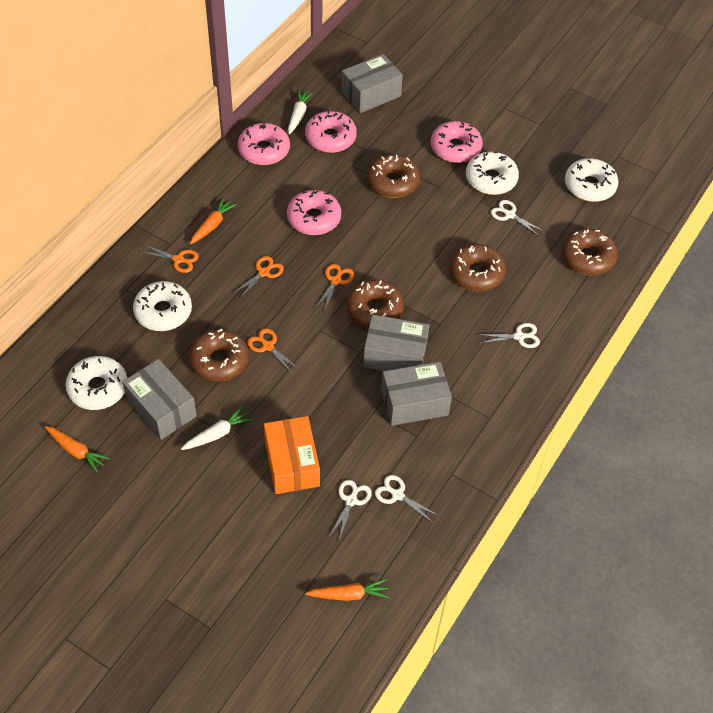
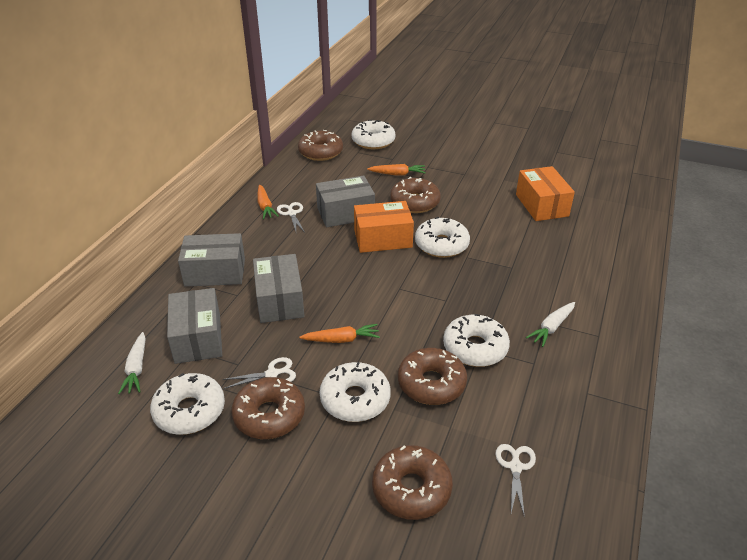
orange box: [264,416,320,494] = 1 -> [354,201,414,253] [516,166,575,221] = 2
orange scissors: [141,245,199,273] [232,256,284,298] [247,328,299,375] [316,264,354,311] = 4 -> none = 0
pink donut: [238,123,290,165] [287,190,341,235] [305,111,357,153] [431,121,483,163] = 4 -> none = 0
white donut: [66,356,127,410] [133,281,192,331] [466,151,519,195] [565,158,618,202] = 4 -> [150,373,225,435] [319,362,391,422] [351,120,396,149] [415,217,470,258] [443,314,510,367] = 5
white scissors: [329,480,372,540] [375,475,439,523] [478,323,540,348] [491,200,545,236] = 4 -> [222,357,296,389] [277,202,305,232] [496,444,536,518] = 3

